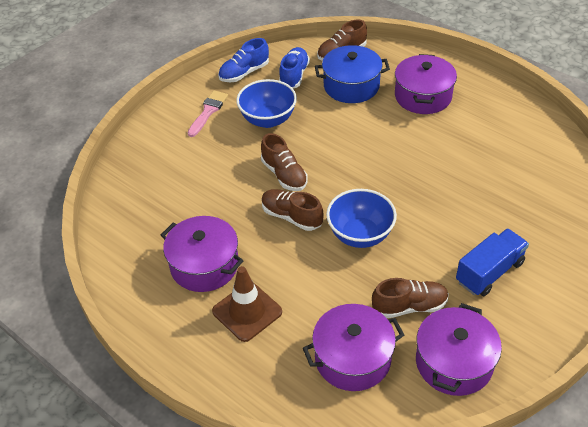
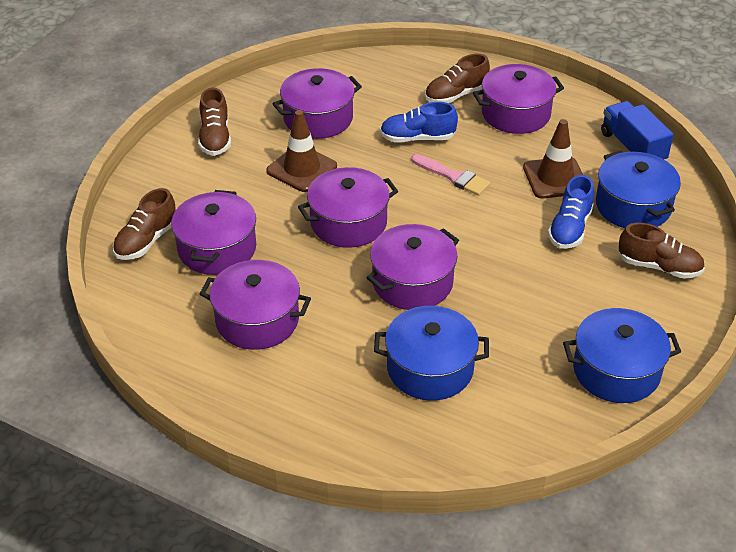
blue bowl: [236,79,297,128] [326,189,397,248] = 2 -> none = 0
blue pot: [315,45,390,103] = 1 -> [374,306,489,401] [563,308,681,403] [596,151,681,228] = 3
brown traffic cone: [212,266,282,342] = 1 -> [266,110,337,192] [523,119,583,199] = 2
purple pot: [161,216,243,292] [303,304,404,391] [395,54,457,114] [416,303,502,396] = 4 -> [171,190,256,275] [200,260,311,350] [272,68,362,139] [298,167,398,248] [366,224,459,310] [473,64,564,134] = 6

